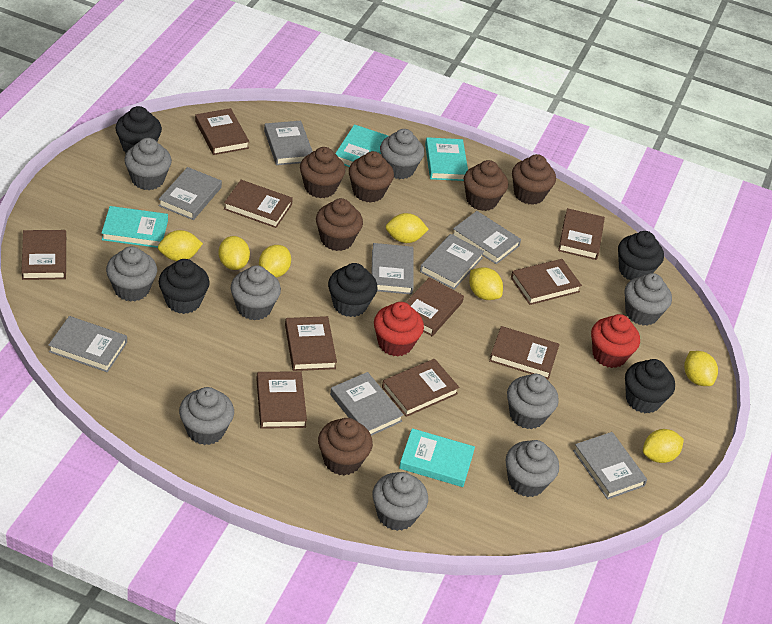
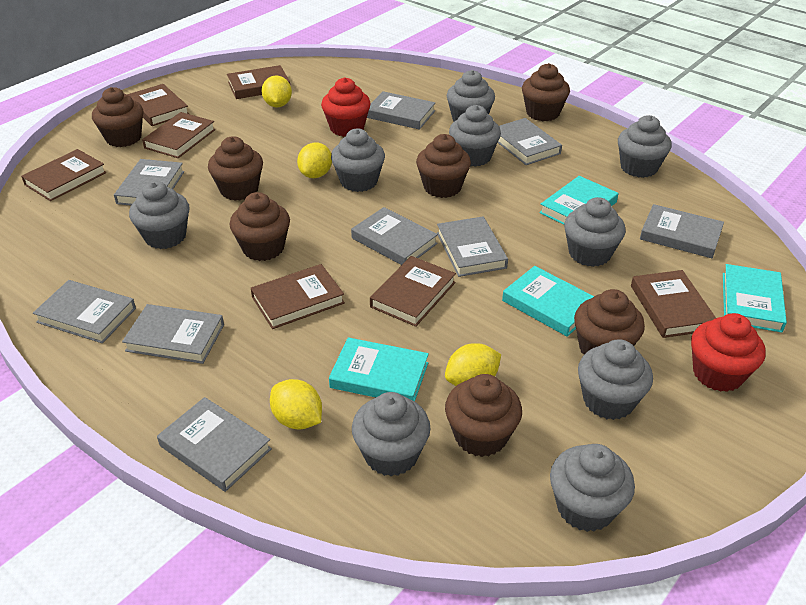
black cupcake: [116,106,162,153] [159,259,210,314] [328,263,378,317] [618,231,664,280] [625,359,675,414] = 5 -> none = 0
brown book: [21,230,66,280] [195,108,250,155] [224,180,293,228] [256,371,307,429] [285,316,337,371] [382,359,459,417] [406,278,464,336] [489,326,560,379] [511,259,582,305] [558,208,605,260] = 10 -> [21,149,107,201] [127,84,189,126] [142,112,215,158] [227,65,290,99] [251,264,345,329] [370,256,456,327] [631,270,716,338] = 7
brown cupcake: [300,147,345,198] [316,198,363,251] [318,418,373,476] [349,151,394,203] [464,160,508,211] [512,154,556,205] = 6 -> [92,87,144,147] [208,136,263,201] [229,192,290,261] [416,134,471,198] [445,374,522,457] [522,63,570,121] [574,289,645,354] = 7
grey book: [48,316,127,372] [159,167,222,220] [264,121,313,165] [330,372,404,436] [371,243,414,295] [420,234,484,290] [452,211,521,264] [573,432,647,499] = 8 -> [33,280,136,343] [114,159,184,206] [122,304,224,364] [157,397,272,492] [351,207,438,265] [367,91,435,130] [437,216,508,277] [498,118,562,165] [640,204,724,258] = 9
yellow lemon: [158,230,203,261] [218,236,250,270] [259,245,291,277] [386,213,429,243] [469,267,503,300] [643,429,684,463] [684,351,718,386] = 7 -> [261,75,292,108] [270,379,322,429] [297,142,332,178] [445,343,501,386] = 4

